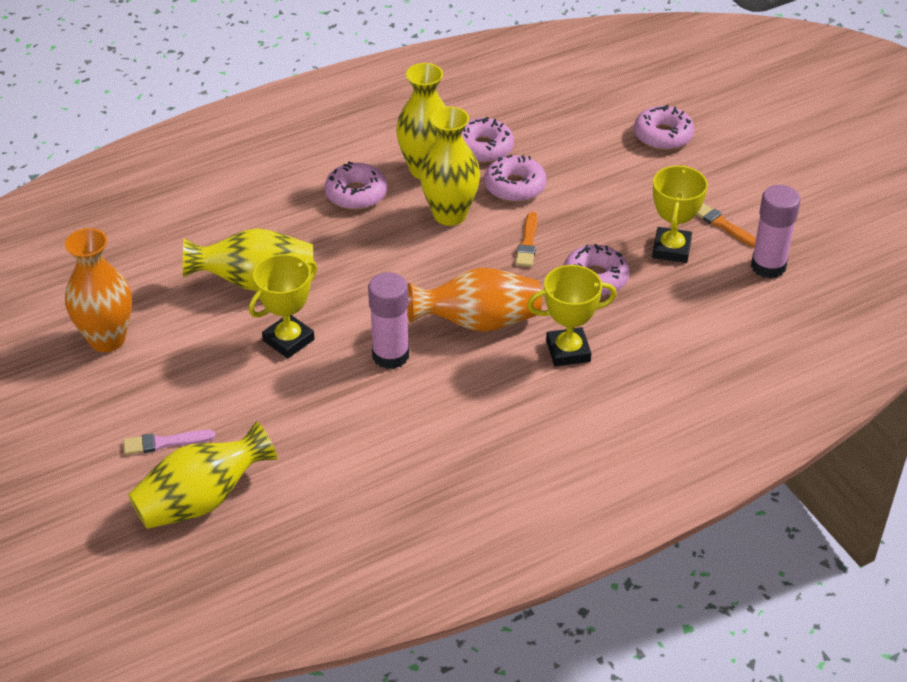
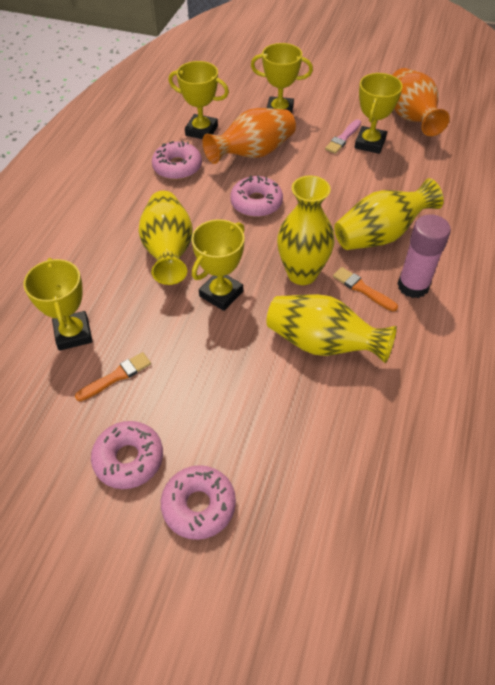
pink donut: [325,161,387,210] [462,117,514,163] [484,155,547,202] [564,244,630,296] [634,105,695,150] = 5 -> [91,421,163,489] [152,141,202,180] [161,465,236,540] [230,175,283,217] = 4
pink glue stick: [368,272,409,369] [751,185,800,279] = 2 -> [397,214,451,298] = 1
yellow trophy: [249,254,317,358] [527,265,617,367] [652,165,708,263] = 3 -> [24,258,93,351] [169,61,229,139] [191,219,245,311] [251,43,313,113] [354,73,403,154] = 5

